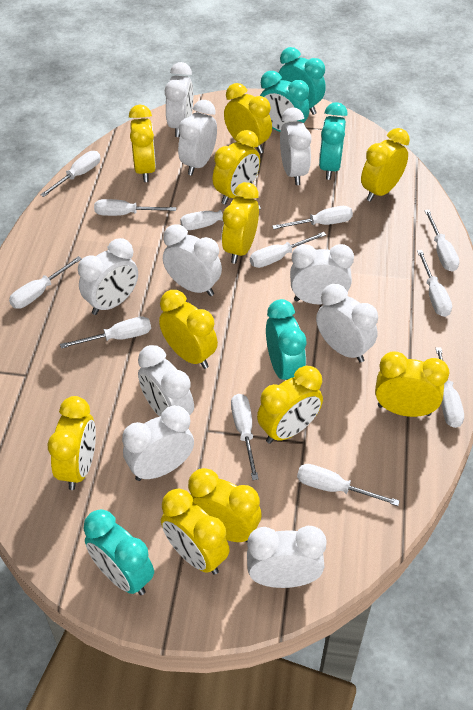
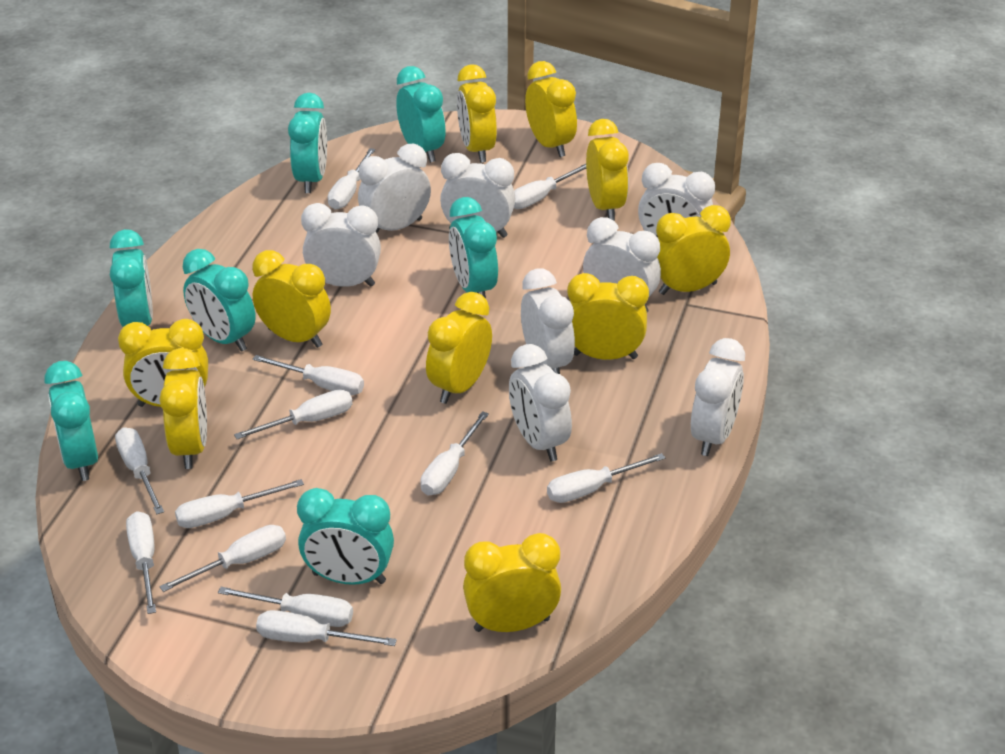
turquoise clock: [84,509,154,595] [260,71,310,132] [266,299,306,380] [279,47,326,115] [319,102,348,180] = 5 -> [45,361,98,481] [110,229,153,327] [183,249,256,352] [288,93,327,193] [297,488,394,585] [396,66,446,163] [449,197,498,299] = 7
white clock: [78,238,138,315] [122,405,194,481] [138,345,194,417] [163,224,222,296] [165,62,193,137] [178,100,217,176] [247,526,327,588] [280,108,311,185] [290,244,354,304] [316,284,378,363] = 10 -> [301,203,381,287] [358,144,431,233] [440,153,516,238] [509,344,572,461] [521,268,575,374] [583,217,661,312] [638,163,715,238] [691,338,745,456] = 8
yellow clock: [48,396,96,490] [129,105,156,182] [159,290,218,369] [161,488,230,575] [188,468,261,543] [213,130,260,205] [222,182,259,264] [224,83,272,154] [257,366,323,444] [361,128,410,202] [375,351,449,417] = 11 -> [118,319,208,407] [159,348,207,469] [252,250,331,348] [426,292,492,404] [457,64,497,163] [463,533,561,632] [525,61,577,157] [567,273,649,360] [586,119,629,221] [656,205,731,295] = 10

